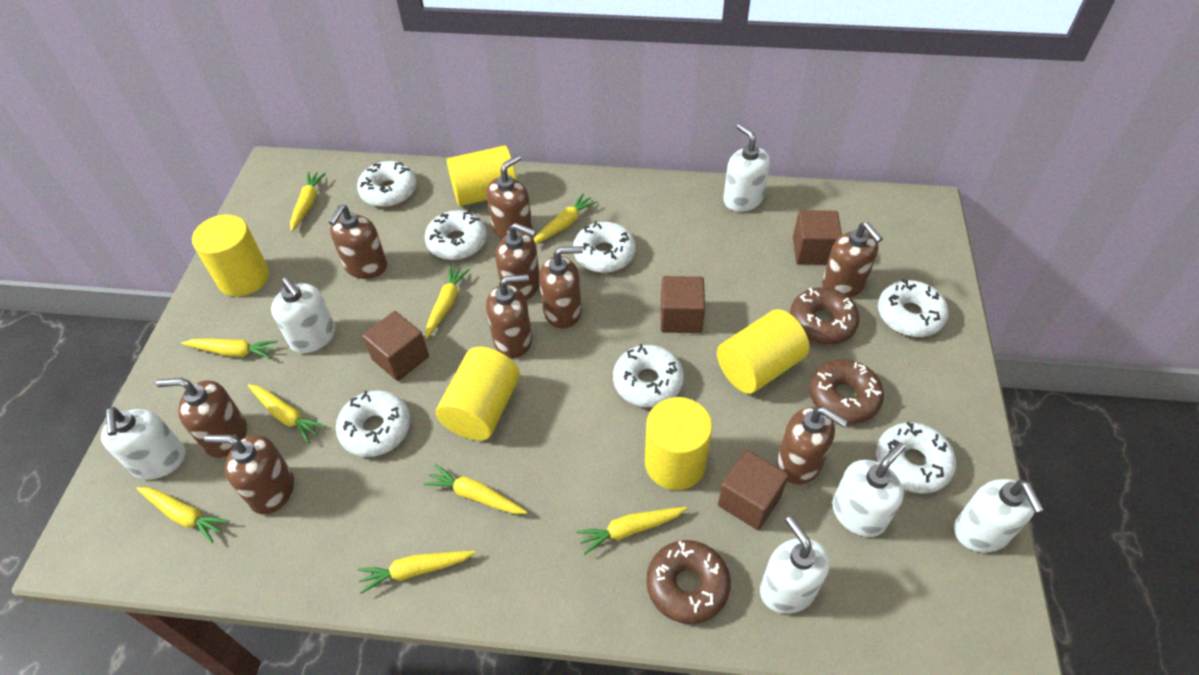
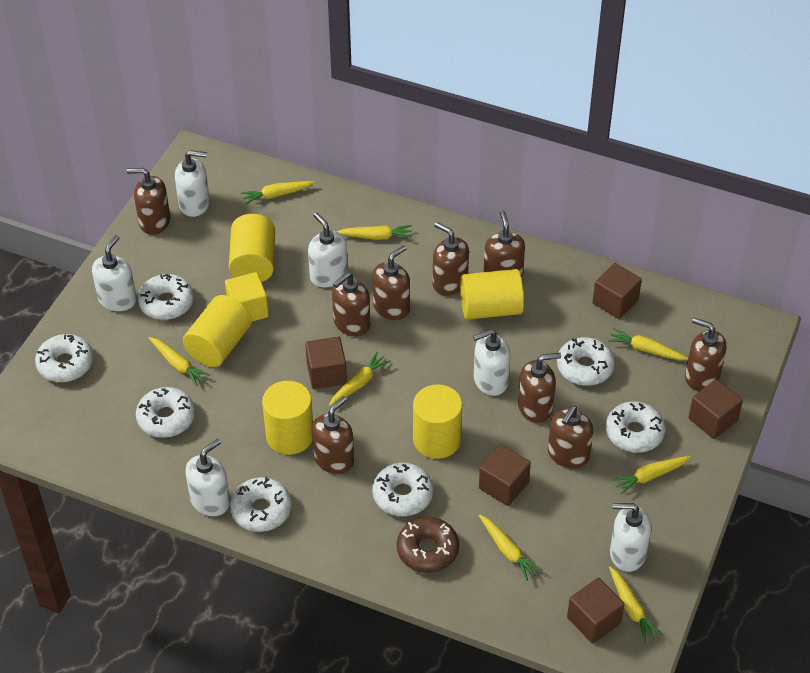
brown cube: [362,311,429,381] [661,276,705,333] [718,450,788,530] [793,210,842,265] = 4 -> [305,337,347,389] [479,444,531,506] [567,578,625,644] [592,263,642,319] [688,379,743,439] = 5
brown donut: [646,540,731,624] [790,287,860,345] [809,359,884,424] = 3 -> [397,517,459,573] = 1
yellow carrot: [136,487,229,543] [181,338,278,359] [248,384,326,443] [290,172,326,232] [358,551,475,594] [423,464,527,514] [426,266,470,338] [534,193,597,244] [576,507,687,555] = 9 -> [149,337,210,386] [241,181,315,205] [329,352,391,407] [337,225,412,240] [479,514,543,581] [608,328,688,360] [609,566,663,643] [612,456,691,494] = 8
yellow cube: none = 0 -> [225,272,269,321] = 1

